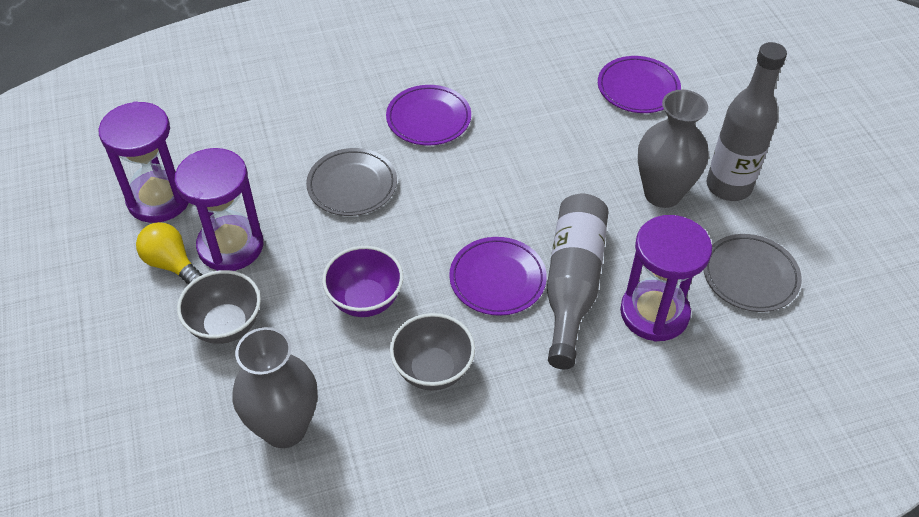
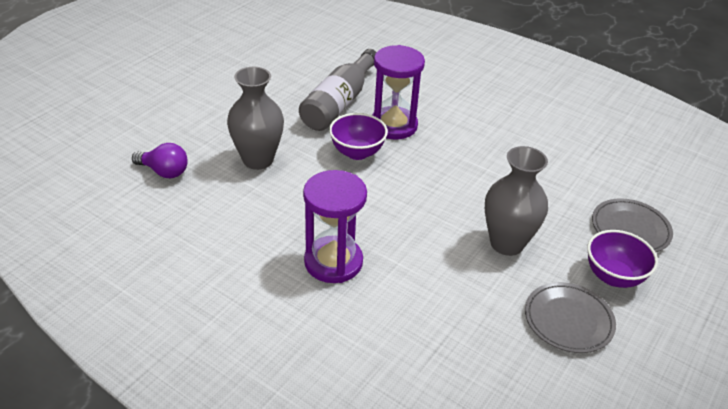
grey bottle: [547,194,609,369] [707,42,787,201] = 2 -> [299,49,376,131] = 1
grey bowl: [177,270,261,344] [390,313,475,391] = 2 -> none = 0
purple bowl: [322,246,403,317] = 1 -> [329,113,388,160] [587,230,658,288] = 2
purple hourglass: [98,101,189,223] [174,148,263,271] [620,215,712,342] = 3 -> [303,170,367,283] [372,45,425,139] = 2
purple light bulb: none = 0 -> [132,143,188,178] = 1
purple plate: [386,85,471,145] [449,237,547,316] [598,56,681,113] = 3 -> none = 0
yellow light bulb: [136,222,203,284] = 1 -> none = 0

